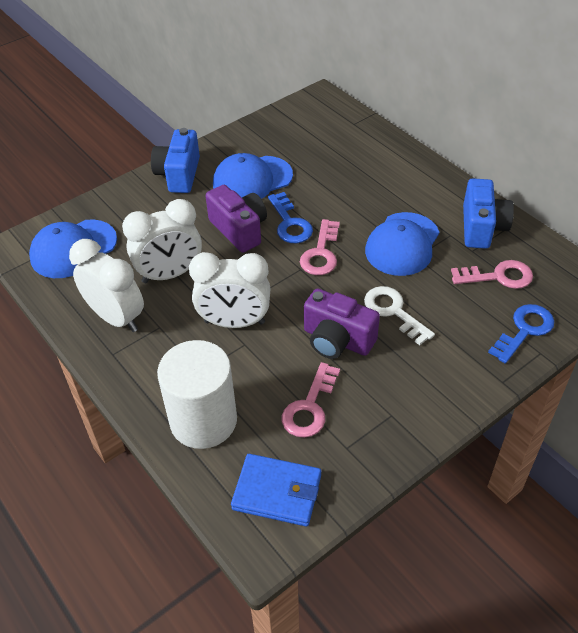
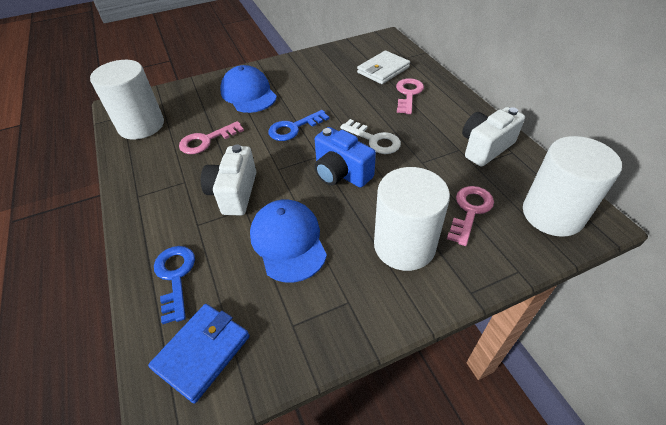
blue camera: [151,128,200,193] [463,178,514,249] = 2 -> [314,127,376,188] = 1
blue cap: [29,219,117,278] [213,153,293,199] [365,212,439,276] = 3 -> [220,65,277,113] [250,199,327,283] = 2
purple camera: [206,185,267,253] [304,288,380,359] = 2 -> none = 0
white camera: none = 0 -> [201,144,256,215] [462,107,525,166] = 2
white clock: [69,239,144,332] [122,199,202,283] [189,252,271,328] = 3 -> none = 0
white cylinder: [157,340,237,449] = 1 -> [90,60,164,139] [374,167,450,271] [523,136,622,237] = 3
white wallet: none = 0 -> [357,50,410,84] = 1

